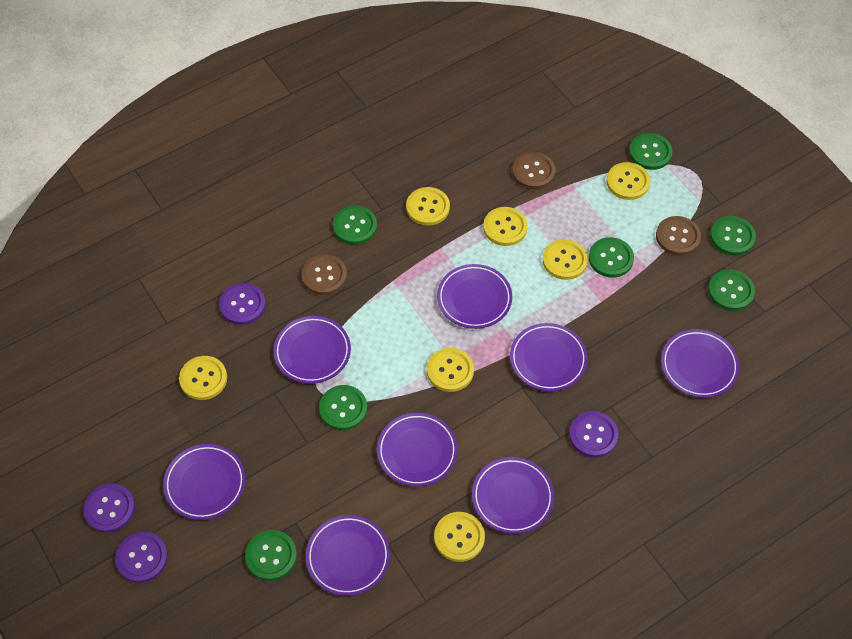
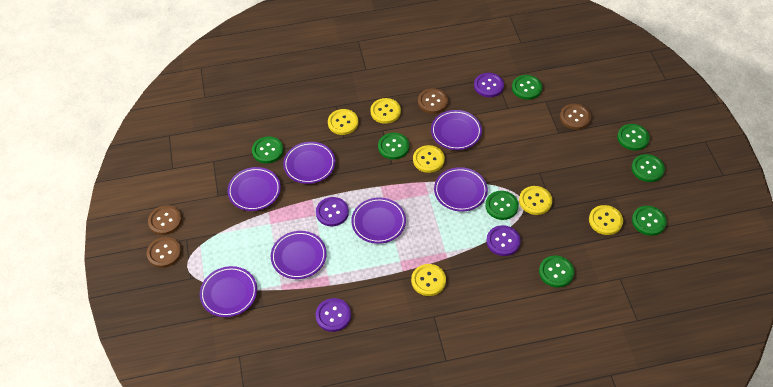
brown button: [302,254,347,295] [512,152,556,189] [656,216,701,256] = 3 -> [147,237,181,268] [148,205,182,235] [418,88,448,114] [560,104,591,130] = 4
green button: [245,530,297,581] [319,385,367,430] [333,205,377,245] [589,237,634,278] [629,133,673,170] [708,269,755,311] [710,216,756,255] = 7 -> [252,136,283,163] [378,133,409,160] [485,191,519,220] [512,75,542,100] [539,256,574,288] [617,124,650,151] [631,154,665,182] [632,206,667,236] = 8
purple plate: [163,444,246,520] [273,316,351,384] [306,515,390,596] [377,413,458,487] [437,264,512,329] [472,457,554,534] [510,323,588,391] [661,329,739,398] = 8 -> [200,266,257,317] [227,167,281,211] [271,231,327,279] [283,142,335,184] [351,197,406,244] [431,110,482,150] [434,167,488,212] = 7
yellow button: [179,356,227,400] [406,187,450,226] [427,348,474,392] [434,512,485,562] [483,207,528,246] [543,239,588,280] [606,162,650,200] = 7 -> [328,109,358,135] [370,98,401,124] [411,264,446,296] [413,145,445,173] [519,186,552,215] [589,205,623,235] = 6

